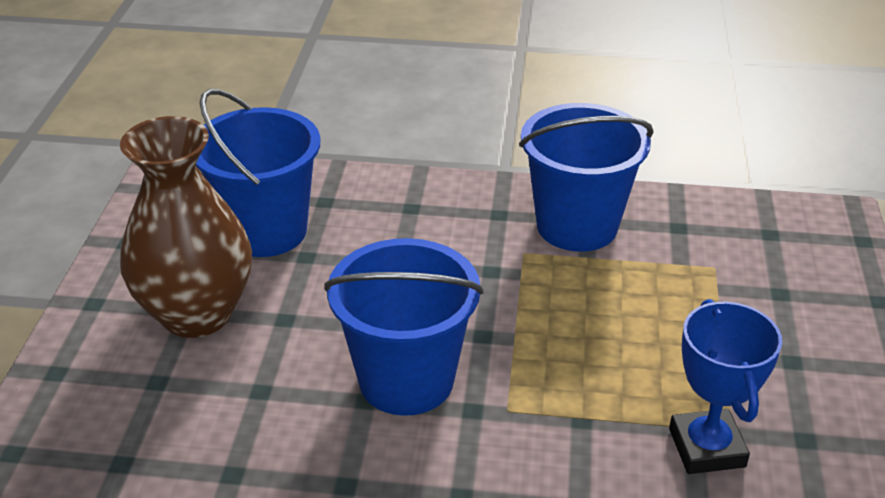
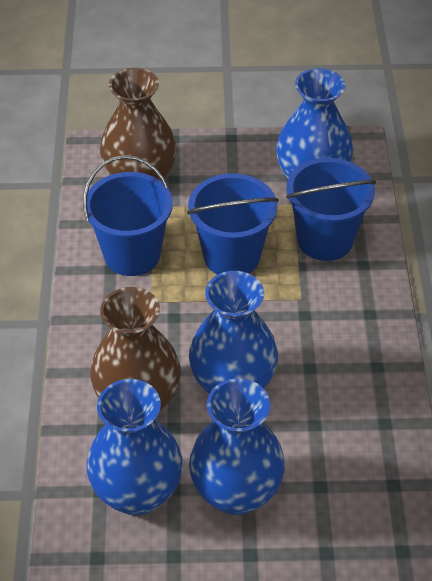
blue trophy: [669,299,782,474] = 1 -> none = 0
blue vase: none = 0 -> [87,379,183,516] [189,271,278,394] [189,378,285,515] [276,68,353,179] = 4
brown vase: [120,116,252,338] = 1 -> [90,287,181,411] [100,68,177,182] = 2

